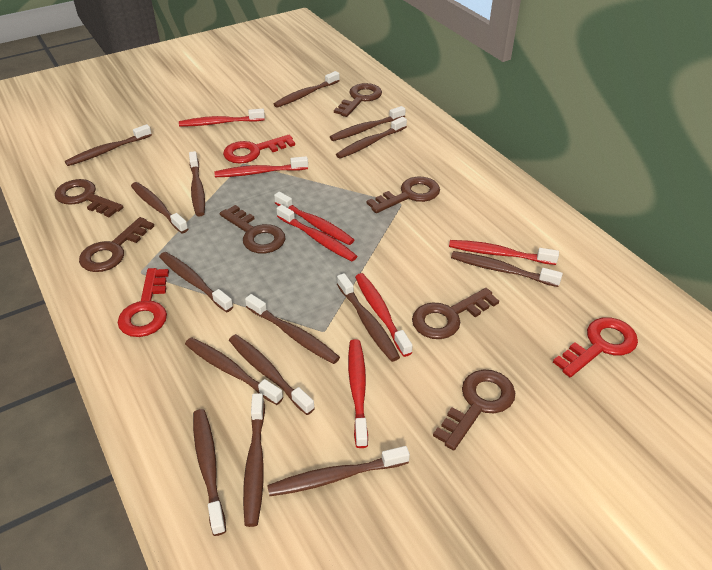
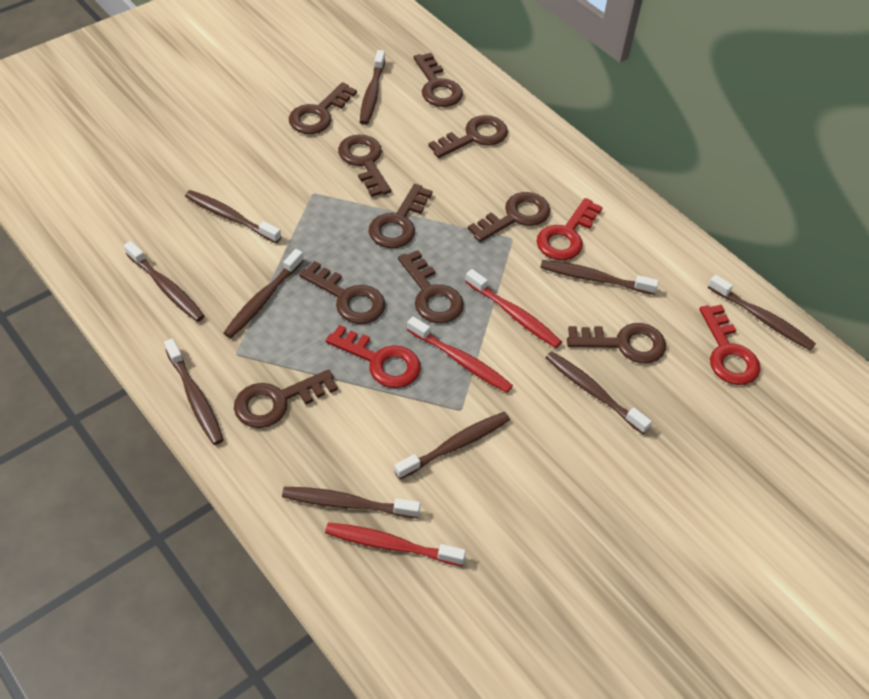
brown key: [55,179,123,217] [79,217,154,272] [220,205,285,254] [334,83,382,117] [367,176,440,213] [412,288,499,339] [433,370,515,451] = 7 -> [234,369,338,428] [289,82,357,134] [299,261,385,324] [338,134,391,197] [369,184,433,248] [398,250,464,323] [413,53,463,107] [428,115,508,158] [468,192,550,242] [567,323,666,363] = 10
brown toothbrush: [65,124,152,166] [131,182,188,233] [159,252,233,312] [185,337,283,405] [189,151,205,216] [193,409,226,536] [229,334,315,415] [243,393,265,527] [245,294,340,364] [267,446,410,496] [274,71,340,108] [330,106,406,141] [336,117,407,159] [337,273,400,362] [451,251,563,287] = 15 -> [124,241,205,322] [164,338,224,445] [185,190,281,243] [223,249,304,338] [282,487,421,518] [360,50,385,125] [394,412,510,479] [540,260,659,295] [546,352,652,434] [708,275,816,351] = 10
red toothbrush: [179,109,265,127] [214,156,308,177] [274,192,354,245] [276,205,357,261] [348,339,368,448] [355,273,413,357] [449,240,559,265] = 7 -> [325,523,466,566] [407,316,513,393] [465,269,562,348] = 3

